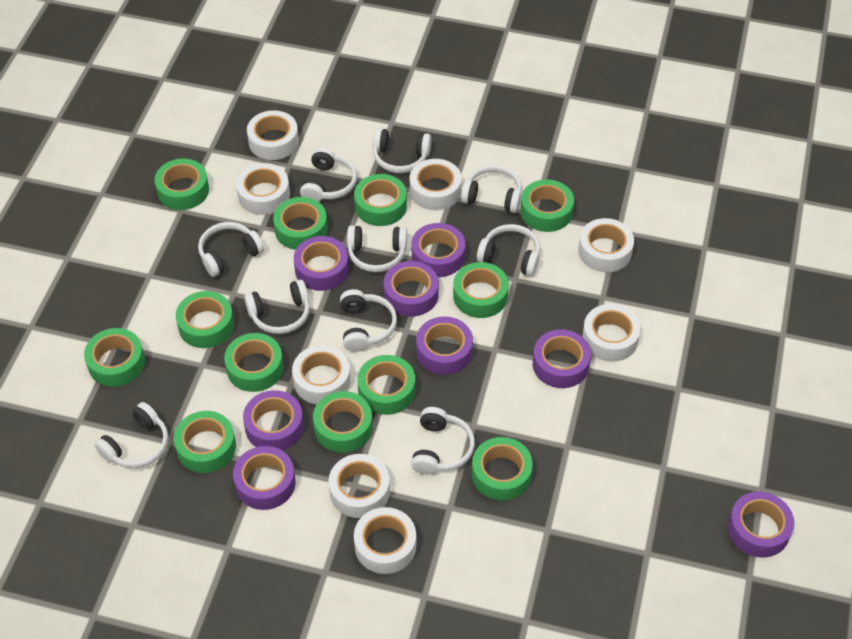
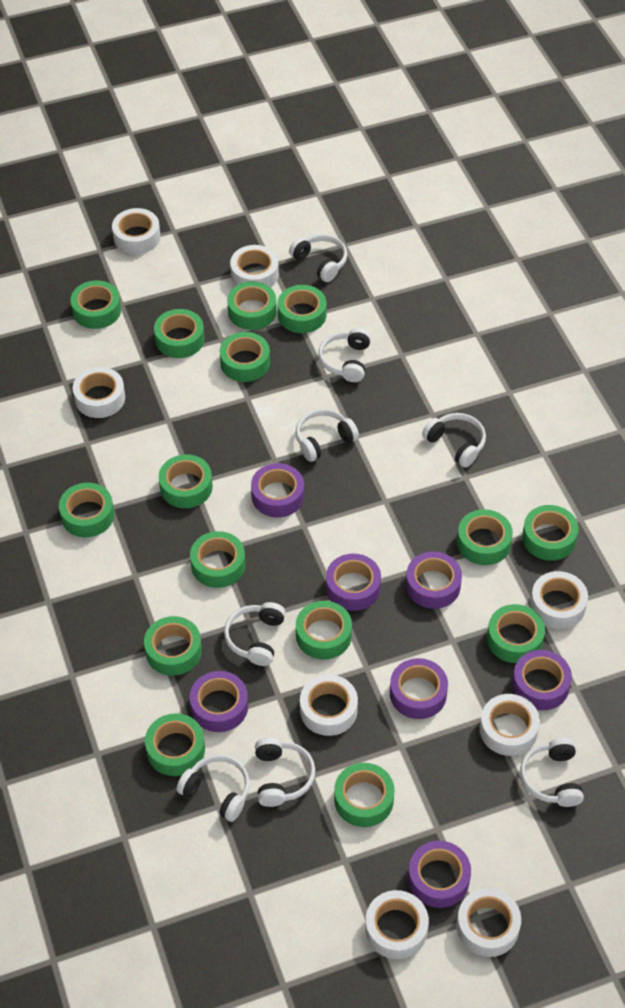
green tape: [84,328,145,387] [154,159,209,210] [174,411,236,473] [176,291,234,348] [224,333,284,392] [273,197,328,250] [313,391,373,453] [354,174,407,226] [357,355,415,415] [453,262,509,318] [472,437,533,501] [520,179,574,232] = 12 -> [59,483,114,537] [70,281,121,329] [144,616,202,676] [145,713,205,776] [154,309,204,358] [159,454,213,508] [190,531,246,588] [220,332,270,382] [227,281,277,330] [278,285,327,333] [296,601,352,660] [334,763,395,827] [457,509,513,565] [487,604,545,663] [522,505,579,561] = 15
purple tape: [233,446,295,510] [243,390,304,450] [294,236,349,291] [384,261,439,317] [412,223,465,277] [416,317,473,375] [533,329,591,388] [728,492,794,558] = 8 -> [190,671,248,732] [251,463,304,517] [326,554,381,611] [390,658,448,719] [406,552,462,609] [408,841,471,908] [512,650,572,710] = 7
white headphones: [94,402,168,468] [198,222,264,277] [244,280,310,334] [300,147,357,202] [340,289,397,352] [347,226,407,272] [373,128,431,173] [411,407,475,475] [461,165,522,213] [477,224,540,276] = 10 -> [177,755,250,822] [224,602,286,666] [255,738,315,807] [289,234,347,282] [295,409,359,462] [318,328,371,382] [422,413,486,468] [520,738,584,807] = 8

